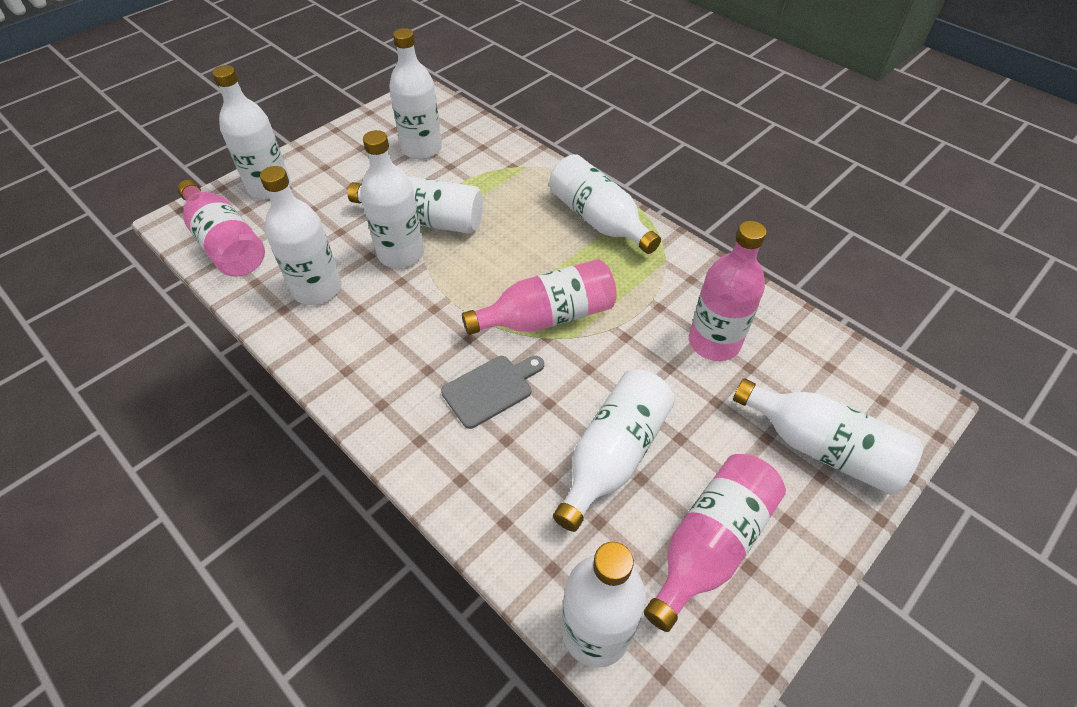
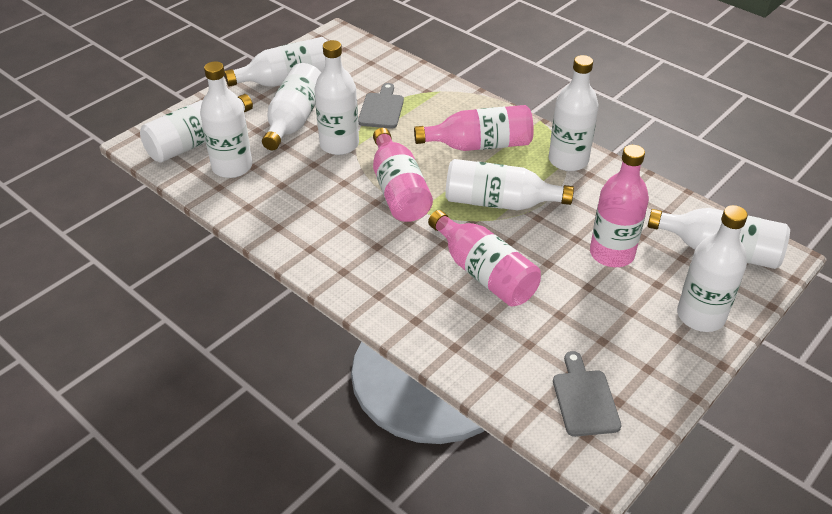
grey cutting board: [441,356,544,429] = 1 -> [358,83,404,129] [553,351,622,437] = 2

